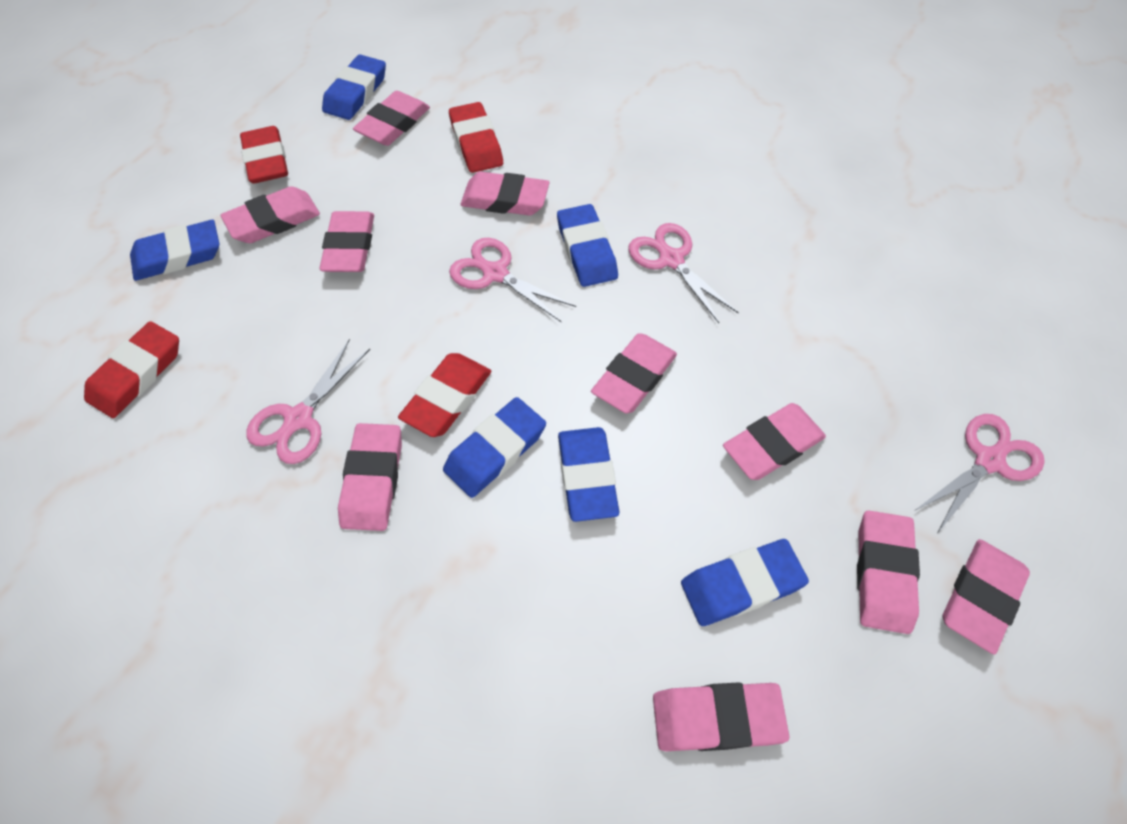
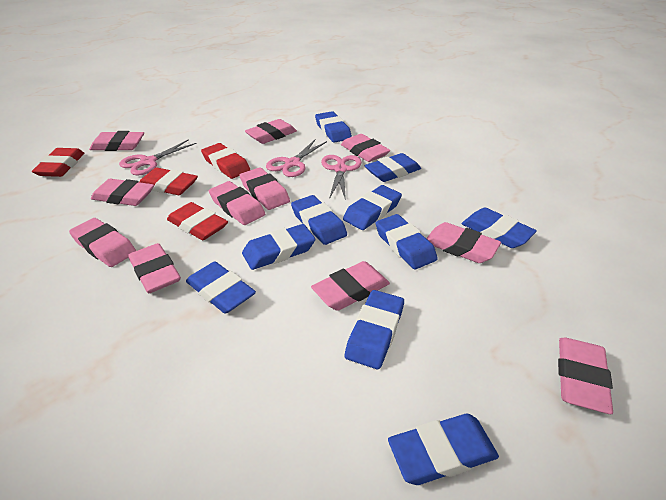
blue eraser: [130,220,219,281] [322,54,386,120] [443,397,546,498] [557,204,618,287] [558,427,619,522] [681,539,809,626] = 6 -> [186,262,256,314] [242,224,316,270] [291,195,347,245] [315,111,352,143] [343,185,402,230] [345,290,404,369] [365,153,421,182] [376,214,438,269] [388,414,499,485] [462,208,537,248] = 10
pink eraser: [221,186,320,243] [319,211,374,272] [338,423,402,531] [353,91,430,146] [461,172,549,216] [591,333,677,414] [653,682,790,751] [723,403,826,480] [857,511,920,634] [943,539,1030,654] = 10 -> [69,218,136,267] [89,131,144,151] [91,178,154,206] [128,243,181,293] [209,181,265,225] [240,167,290,210] [245,119,297,144] [311,261,390,311] [341,134,390,162] [426,222,501,263] [558,338,613,414] = 11
pink scissors: [246,339,370,464] [449,238,576,322] [628,223,739,323] [914,414,1045,532] = 4 -> [119,139,197,175] [266,139,327,177] [321,155,362,200] = 3

